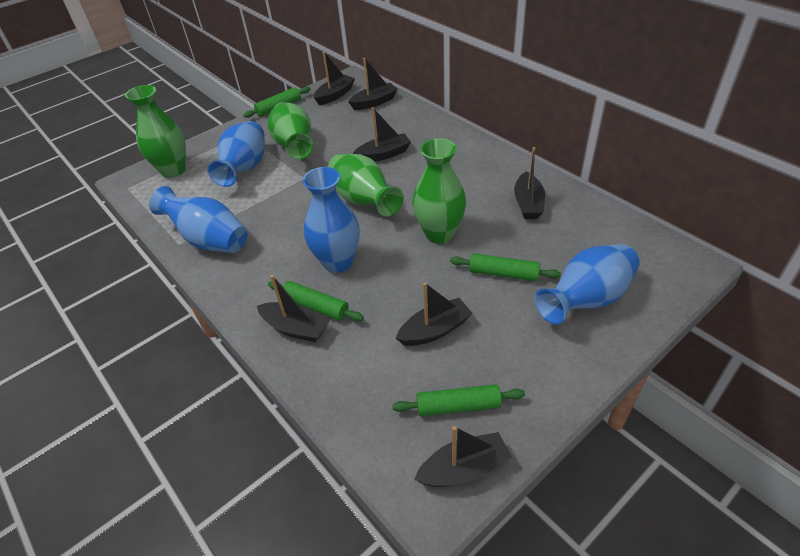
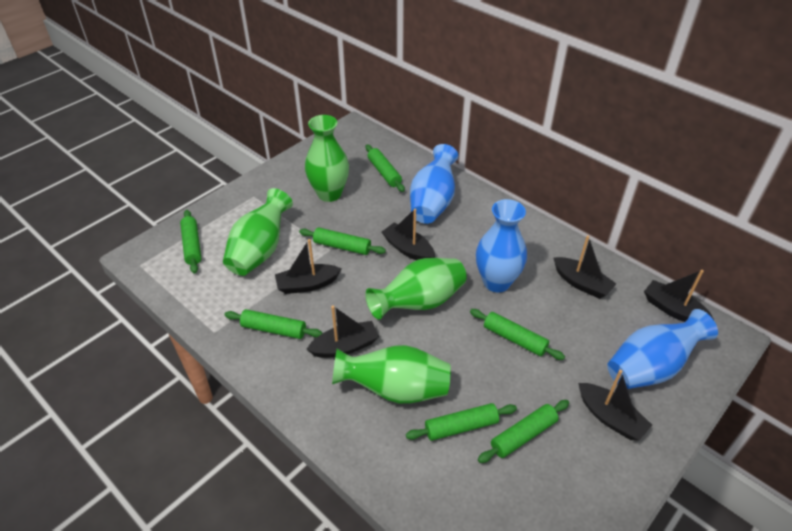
black boat: [257,275,329,342] [314,52,355,105] [348,58,398,110] [353,107,411,161] [396,282,472,346] [414,426,512,487] [514,147,545,219] = 7 -> [275,239,341,294] [306,305,379,358] [382,209,435,260] [553,236,616,299] [578,370,652,440] [644,270,714,322] = 6
blue vase: [149,186,247,253] [207,121,265,187] [303,167,360,273] [535,244,640,325] = 4 -> [410,144,458,224] [476,199,527,292] [607,309,718,389] = 3
green rolling pin: [243,87,311,118] [268,281,364,321] [392,384,525,416] [450,253,561,281] = 4 -> [180,210,201,273] [224,309,323,339] [299,227,386,255] [366,144,405,192] [406,403,517,441] [470,309,565,360] [478,400,569,463] = 7

